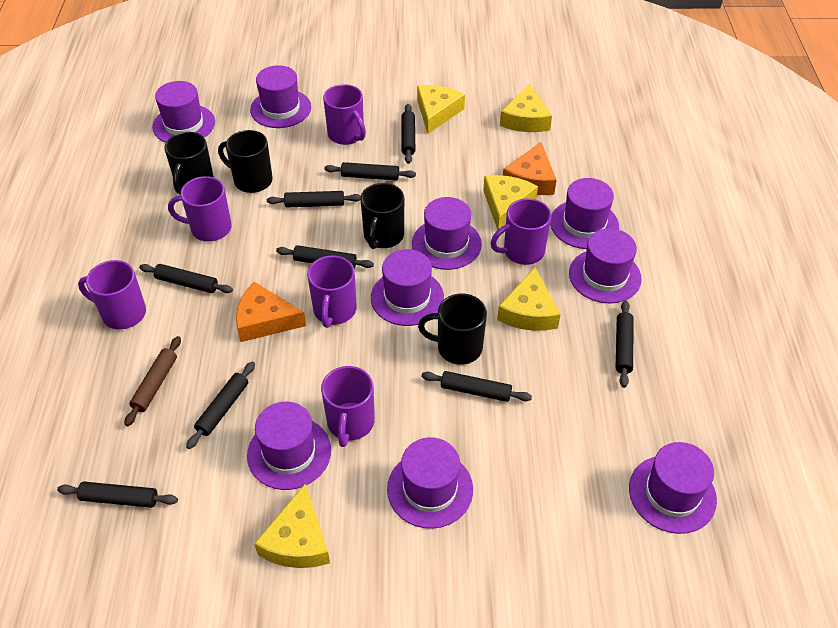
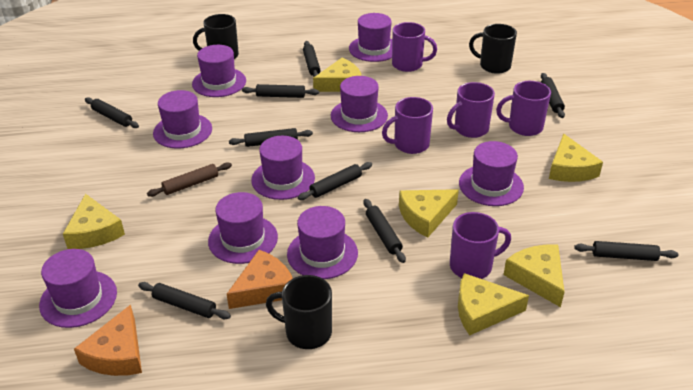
black mug: [164,132,214,194] [218,130,273,193] [361,183,404,249] [418,294,487,365] = 4 -> [193,14,239,59] [266,275,332,349] [469,24,517,74] = 3
purple mug: [78,260,146,330] [168,176,232,242] [307,255,357,328] [321,366,375,447] [323,84,366,145] [491,198,552,265] = 6 -> [382,97,433,154] [392,22,437,72] [447,82,495,138] [450,212,511,279] [496,81,551,136] = 5
yellow cheese: [254,484,330,568] [417,85,465,134] [483,175,538,230] [497,267,561,331] [500,84,552,132] = 5 -> [63,194,125,249] [313,58,362,92] [399,189,459,238] [458,273,529,335] [504,245,564,307] [549,134,603,182] = 6

